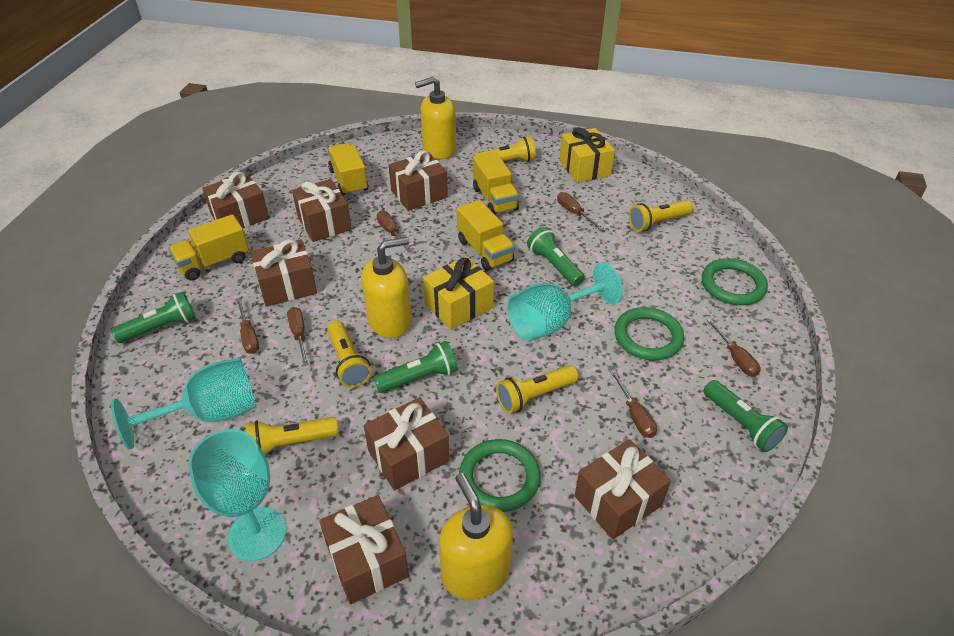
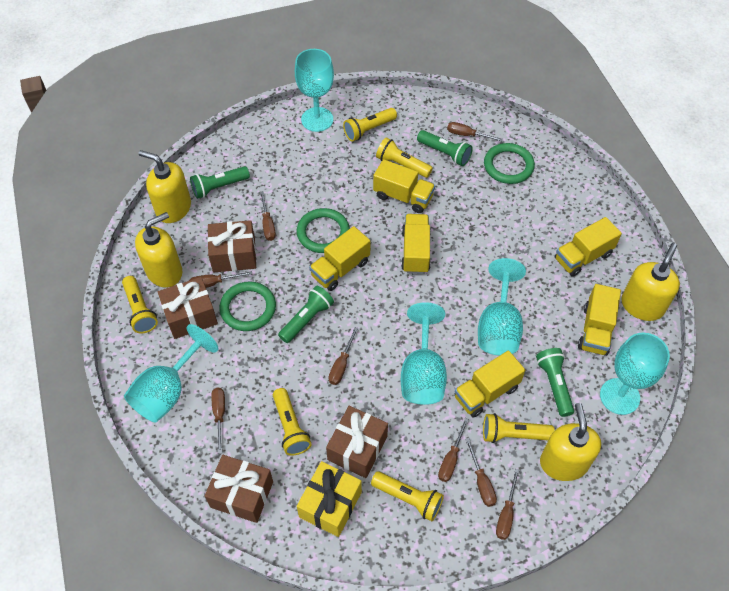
brown gift: [202,172,269,228] [251,239,317,307] [292,179,352,242] [319,495,409,604] [364,397,450,491] [389,150,448,211] [575,439,671,540] = 7 -> [158,277,218,339] [205,455,273,523] [207,220,256,272] [326,406,388,478] = 4
brown screwdriver: [236,298,259,354] [287,307,308,366] [377,211,411,252] [557,192,604,230] [610,370,657,438] [706,318,760,377] = 6 -> [189,271,252,288] [211,388,225,454] [260,191,276,241] [329,327,358,385] [438,418,469,482] [447,122,503,141] [465,438,497,507] [496,469,520,540] = 8
turquoise goblet: [111,358,257,449] [188,429,286,561] [507,262,623,341] = 3 -> [124,324,219,423] [295,49,334,132] [401,302,447,405] [478,258,526,356] [600,333,670,415] = 5
yellow flashlight: [246,417,338,455] [327,321,371,387] [474,136,536,162] [496,365,578,414] [629,200,693,232] = 5 -> [122,276,158,333] [273,388,311,456] [343,108,397,141] [371,472,444,521] [376,137,433,178] [483,413,555,443] = 6
yellow gift: [423,256,494,330] [559,127,615,183] = 2 -> [297,461,362,537] = 1
yellow soap dispenser: [361,237,412,338] [415,77,456,159] [439,473,513,600] = 3 -> [135,212,183,287] [138,150,191,223] [540,403,601,481] [621,243,680,321] = 4
yellow truck: [169,214,249,281] [328,143,368,196] [457,200,515,271] [473,152,519,215] = 4 -> [309,226,370,291] [373,159,435,213] [401,214,431,274] [455,350,525,418] [555,217,622,277] [578,284,621,356] = 6

